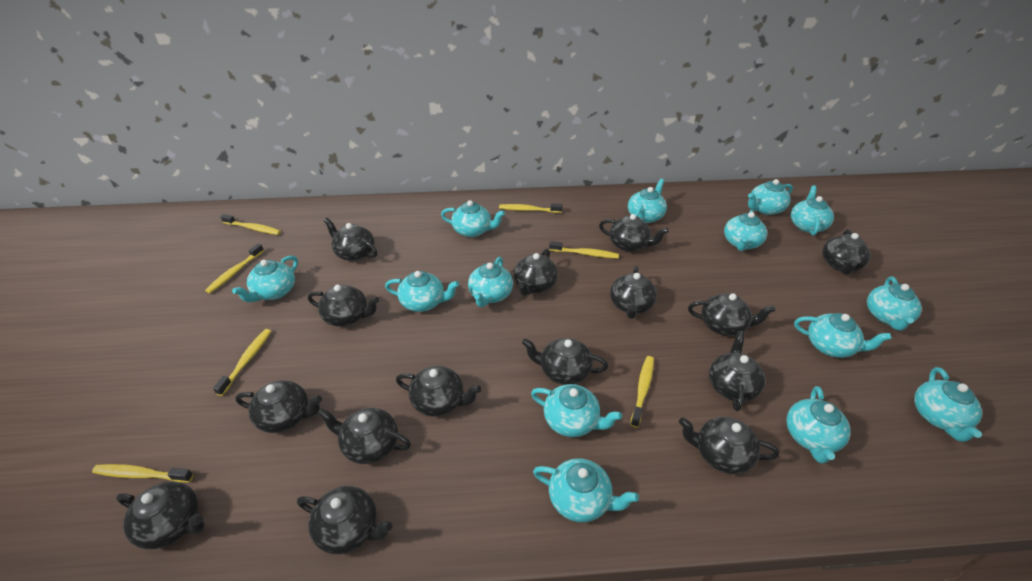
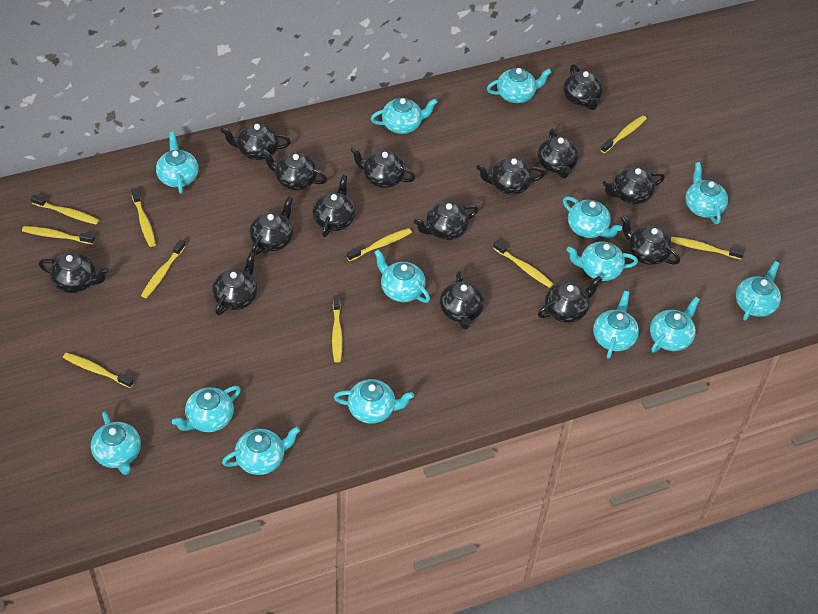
yellow toothbrush: [92,464,193,482] [205,244,264,293] [213,329,271,396] [221,214,281,235] [499,203,563,213] [549,241,619,259] [630,356,654,428] = 7 -> [22,226,95,244] [31,195,99,225] [63,353,134,388] [131,188,156,247] [141,239,186,298] [332,295,343,363] [347,228,412,261] [493,240,553,288] [601,115,647,153] [671,237,744,259] = 10

